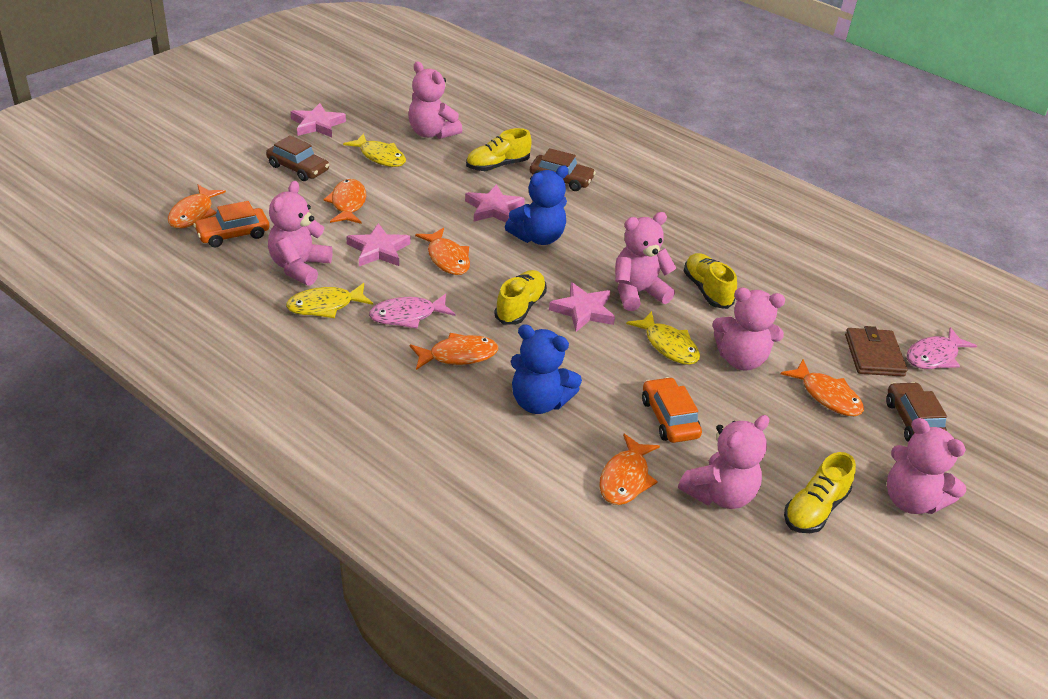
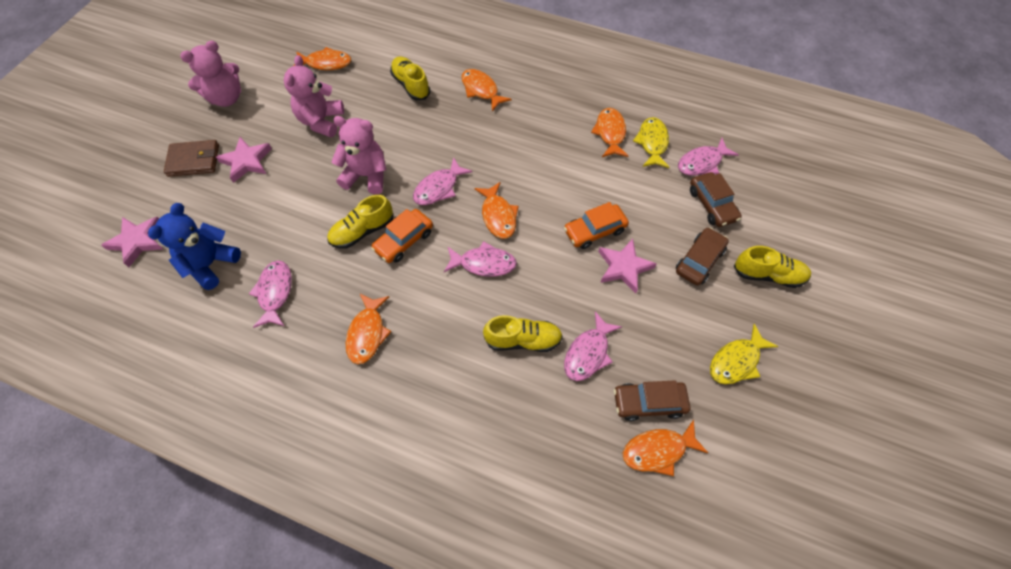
blue teddy bear: [505,165,569,245] [511,324,582,414] = 2 -> [148,203,241,290] = 1
pink fish: [369,294,455,329] [907,327,977,369] = 2 -> [249,260,292,328] [413,157,473,205] [444,241,517,277] [564,312,622,381] [678,138,739,176] = 5
pink star: [290,103,346,137] [346,223,410,266] [465,184,525,223] [549,282,615,332] = 4 -> [101,217,163,267] [216,137,272,183] [598,239,656,293] = 3
pink teddy bear: [268,181,333,286] [409,62,462,139] [615,212,676,311] [678,415,769,509] [712,288,785,371] [887,418,966,514] = 6 -> [180,41,241,107] [284,55,344,137] [331,116,387,194] = 3
yellow fish: [286,283,373,318] [343,133,406,167] [626,311,700,365] = 3 -> [633,117,670,168] [710,324,779,384] = 2

